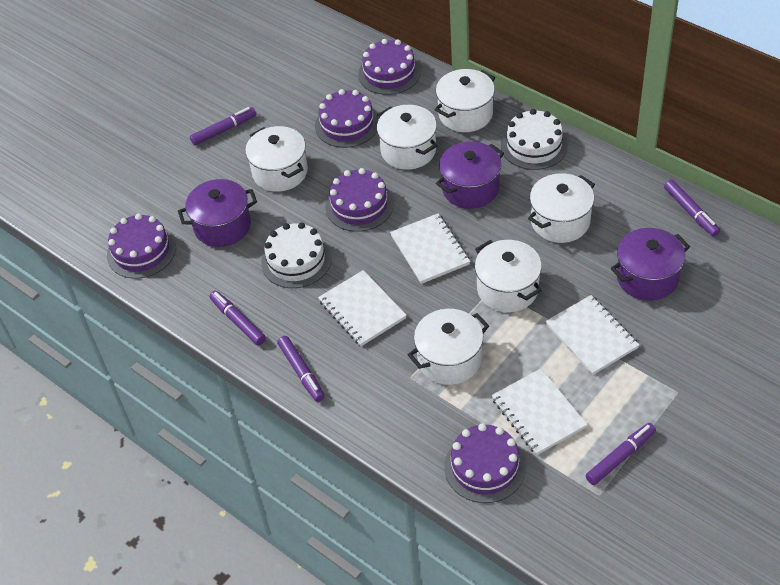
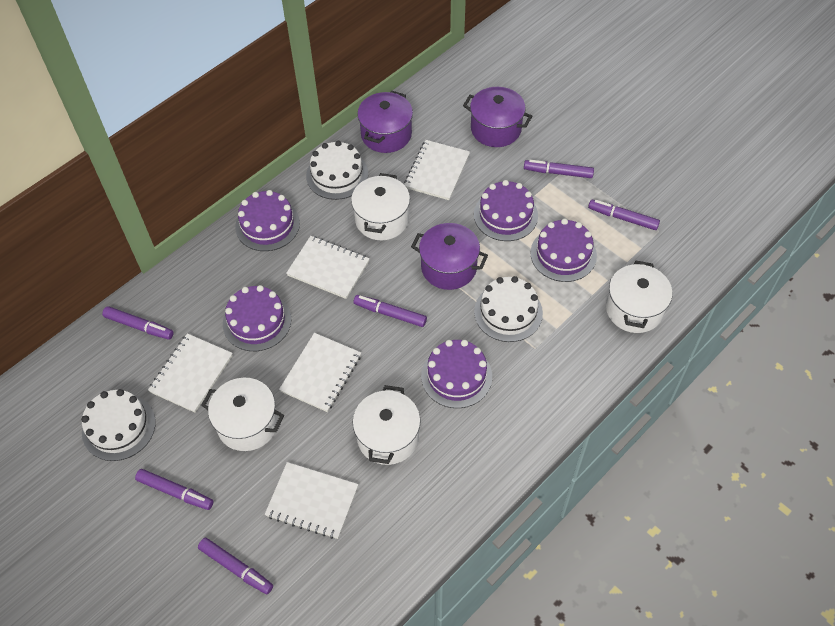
purple marker: [190,107,256,146] [209,291,266,346] [277,336,325,402] [586,423,656,485] [664,180,720,237] = 5 -> [102,306,174,340] [135,469,214,510] [198,538,273,594] [354,295,427,327] [524,160,594,178] [588,200,660,230] = 6
white cake: [261,222,332,288] [501,109,568,170] = 2 -> [81,389,156,461] [306,141,368,200] [474,276,543,342] = 3
white notebook: [318,270,407,346] [390,213,470,284] [491,369,587,455] [545,295,639,375] = 4 -> [148,333,233,413] [265,462,358,539] [279,333,361,412] [286,236,370,299] [404,140,470,200] = 5
white pot: [245,126,308,192] [377,105,438,170] [408,309,489,385] [435,69,495,132] [475,240,542,312] [528,173,595,243] = 6 -> [201,378,285,451] [351,173,410,240] [353,385,421,465] [606,261,672,333] = 4

